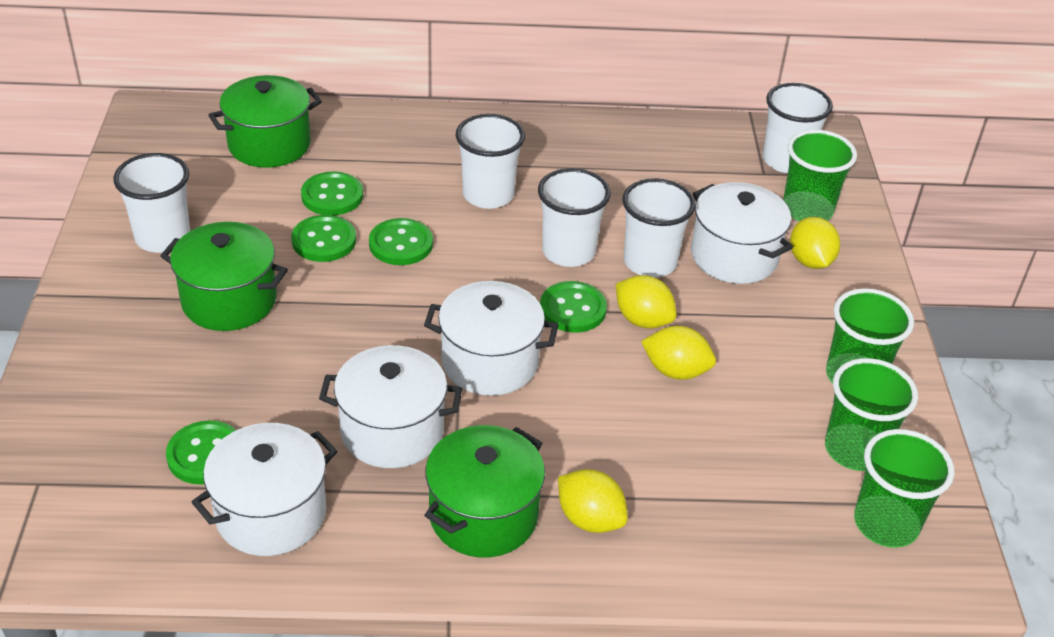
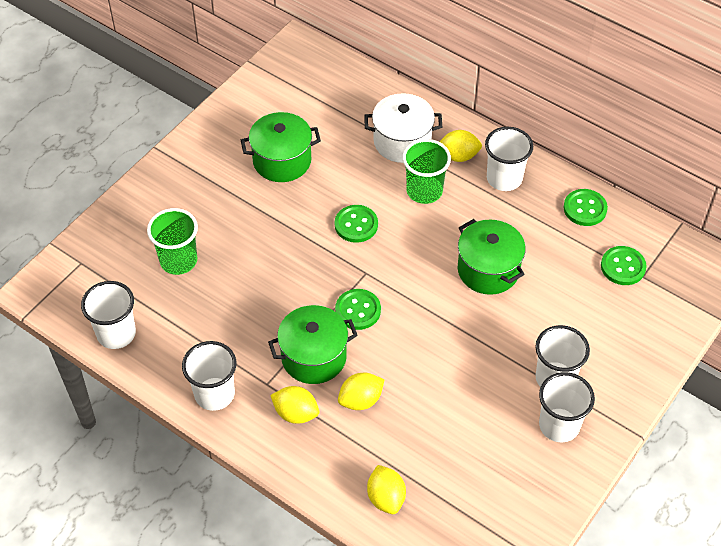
green button: [166,420,236,485] [291,215,356,262] [301,171,363,215] [369,218,433,265] [540,281,607,332] = 5 -> [335,205,378,243] [335,289,381,330] [564,189,608,226] [601,246,646,285] = 4
green cup: [783,130,857,221] [825,358,918,471] [826,288,914,383] [854,429,954,548] = 4 -> [147,208,198,275] [402,139,451,204] = 2
white pot: [192,423,337,556] [319,345,462,468] [424,281,558,396] [691,182,793,284] = 4 -> [364,93,442,163] = 1

